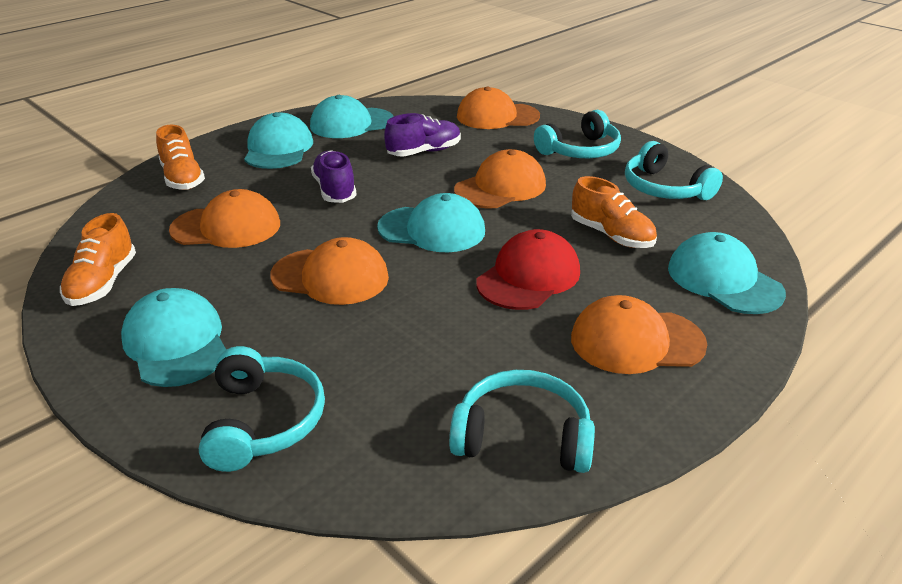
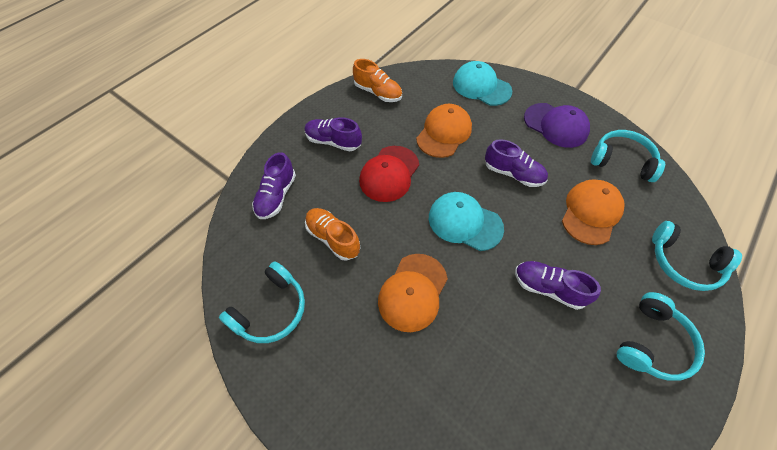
orange cap: [169,189,280,248] [270,237,389,305] [454,149,546,209] [457,87,540,129] [571,295,707,374] = 5 -> [378,254,448,332] [416,104,472,158] [562,179,625,245] = 3
orange shoe: [60,213,136,306] [156,125,205,190] [571,176,657,248] = 3 -> [305,208,361,261] [353,59,402,102] = 2
purple cap: none = 0 -> [524,103,590,148] = 1
purple shoe: [311,150,357,203] [384,113,461,157] = 2 -> [252,152,296,219] [305,117,362,151] [485,139,548,187] [515,261,601,310] = 4
turquoise cap: [121,288,226,387] [244,112,313,169] [310,95,394,138] [377,193,485,252] [668,232,786,314] = 5 -> [429,192,504,251] [453,61,512,106] = 2

